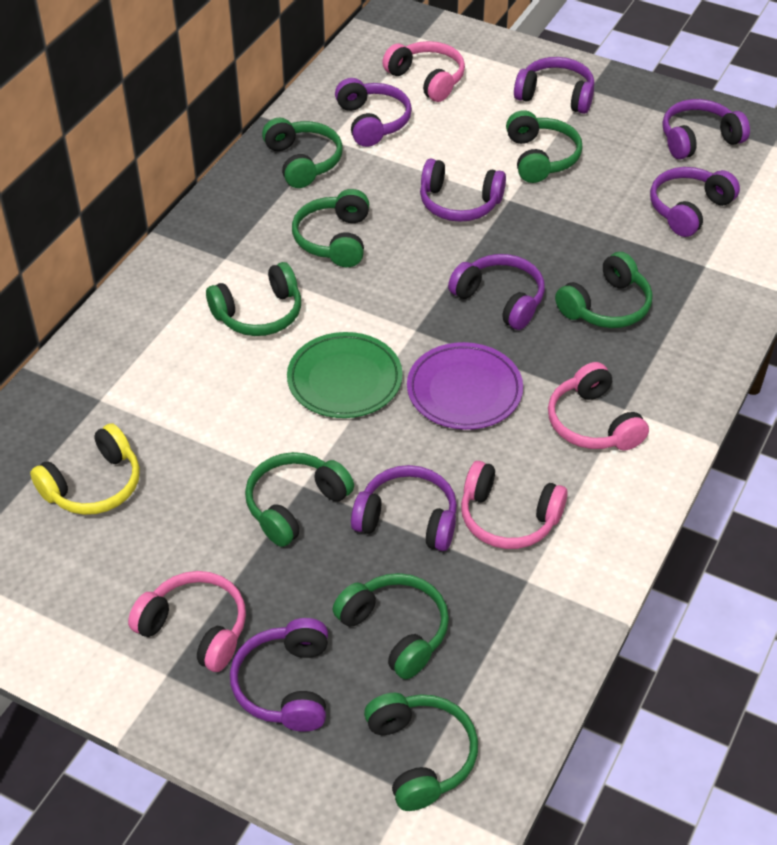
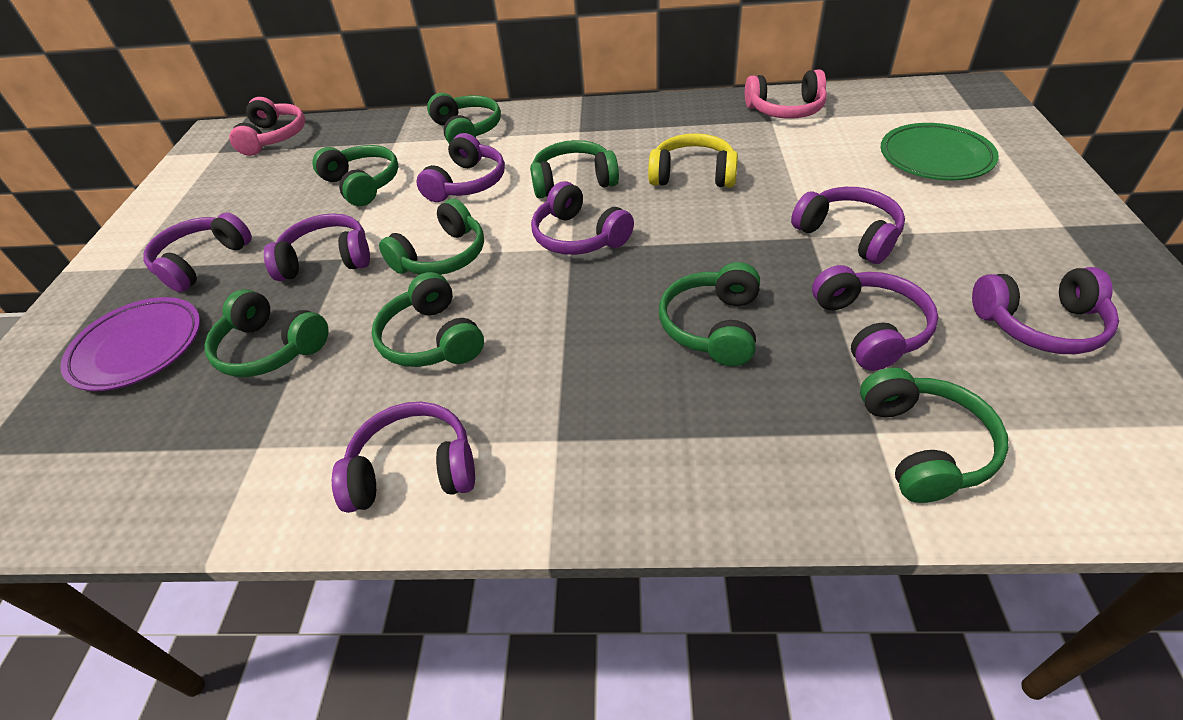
pink headphones: [128,571,246,672] [382,41,465,102] [461,461,568,549] [548,362,649,451] = 4 -> [229,97,305,156] [745,69,827,119] = 2

